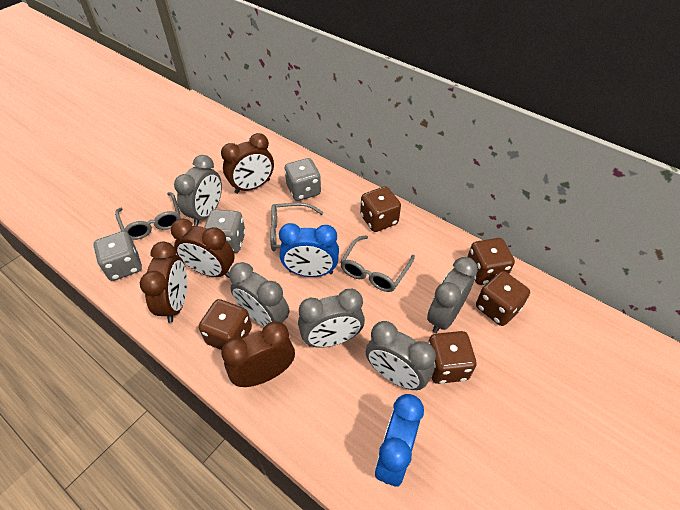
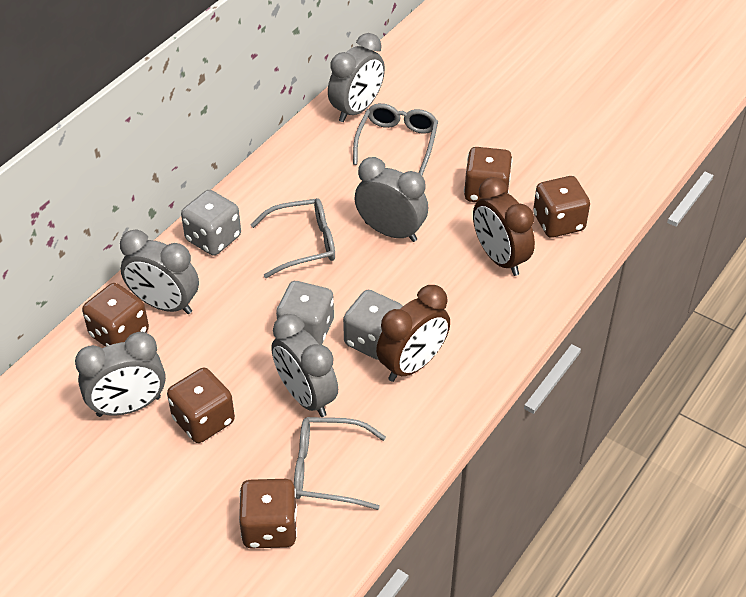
blue clock: [279,223,339,277] [375,394,424,487] = 2 -> none = 0
brown clock: [140,242,187,323] [171,219,235,278] [221,133,274,194] [221,321,295,387] = 4 -> [376,285,450,382] [473,177,535,276] = 2

